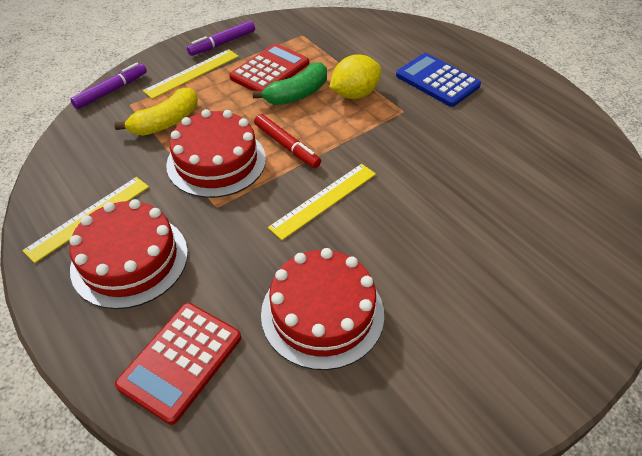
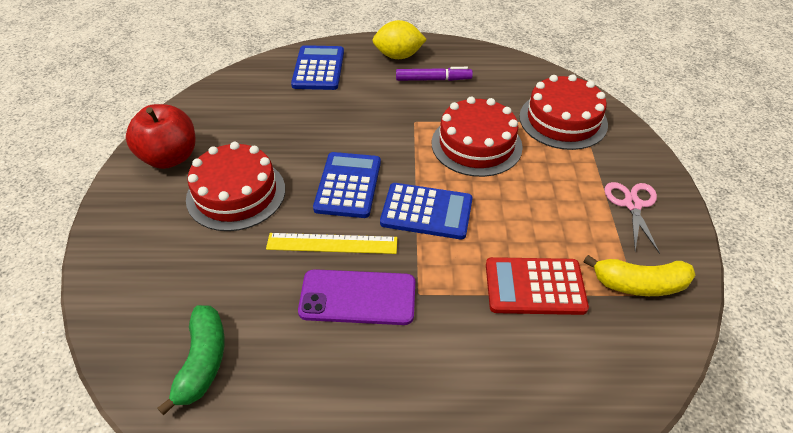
blue calculator: [396,53,481,107] = 1 -> [291,45,344,90] [313,152,381,218] [380,183,473,239] = 3
pink scissors: none = 0 -> [604,182,660,254] = 1
purple marker: [70,63,147,109] [187,21,255,56] = 2 -> [396,67,473,81] = 1
purple phone: none = 0 -> [298,269,415,325] = 1
red apple: none = 0 -> [126,104,195,169] = 1
red calculator: [115,303,241,425] [229,43,309,91] = 2 -> [486,257,589,315] = 1
red marker: [254,114,321,168] = 1 -> none = 0
yellow ruler: [22,177,149,263] [143,49,239,99] [268,164,376,240] = 3 -> [266,233,397,254] = 1

